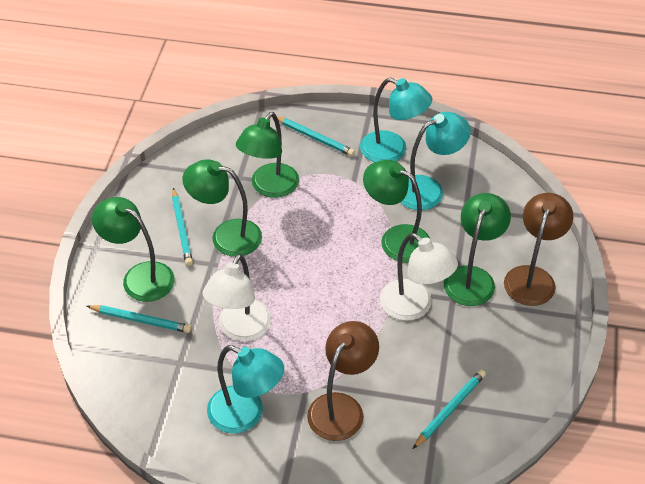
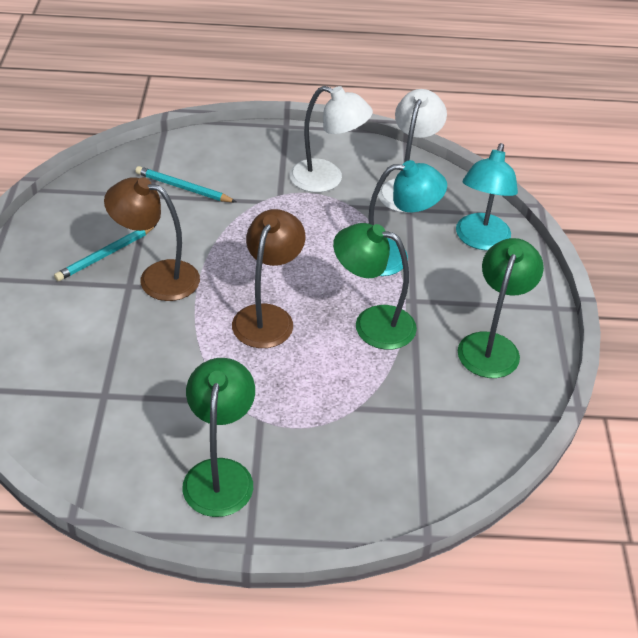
green lamp: [92,197,175,302] [182,159,262,257] [236,112,299,198] [363,160,431,263] [444,193,511,306] = 5 -> [182,358,255,517] [333,223,417,350] [458,238,544,378] = 3
turquoise lamp: [207,345,284,433] [360,78,432,162] [400,112,471,210] = 3 -> [368,160,447,276] [456,143,518,250] = 2
turquoise pencil: [87,305,191,333] [172,188,193,266] [277,116,355,156] [413,369,486,449] = 4 -> [54,224,157,281] [135,166,236,202] = 2

